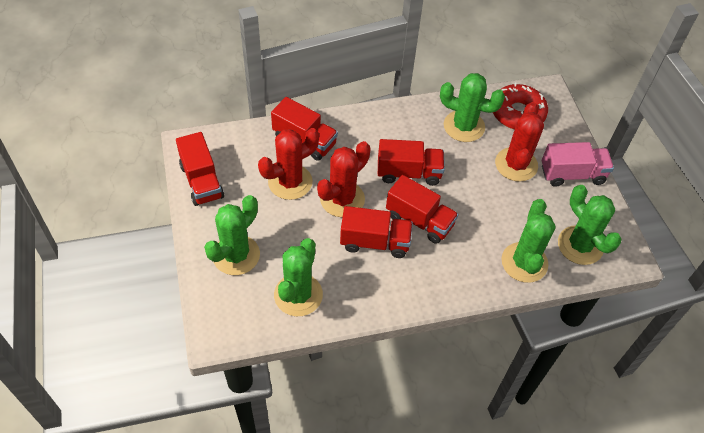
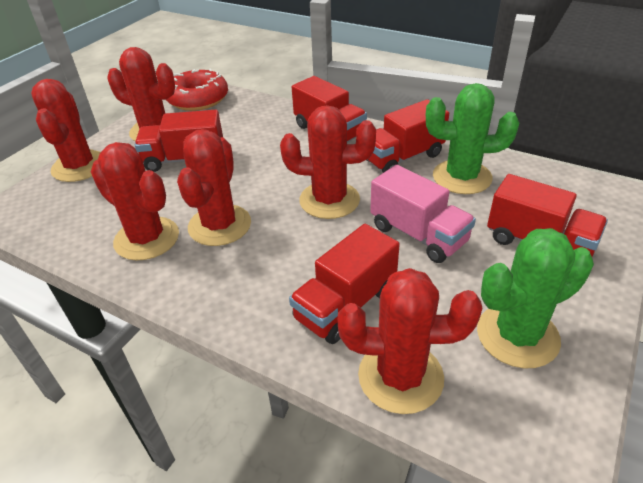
green cactus: [204,195,260,275] [274,238,323,316] [440,73,505,142] [501,199,556,283] [558,185,622,265] = 5 -> [426,83,519,194] [477,228,594,368] = 2
red cactus: [258,128,319,200] [317,141,371,217] [495,102,544,182] = 3 -> [31,79,100,182] [91,142,179,260] [107,47,175,142] [177,129,251,246] [280,105,376,219] [338,268,482,414] = 6

